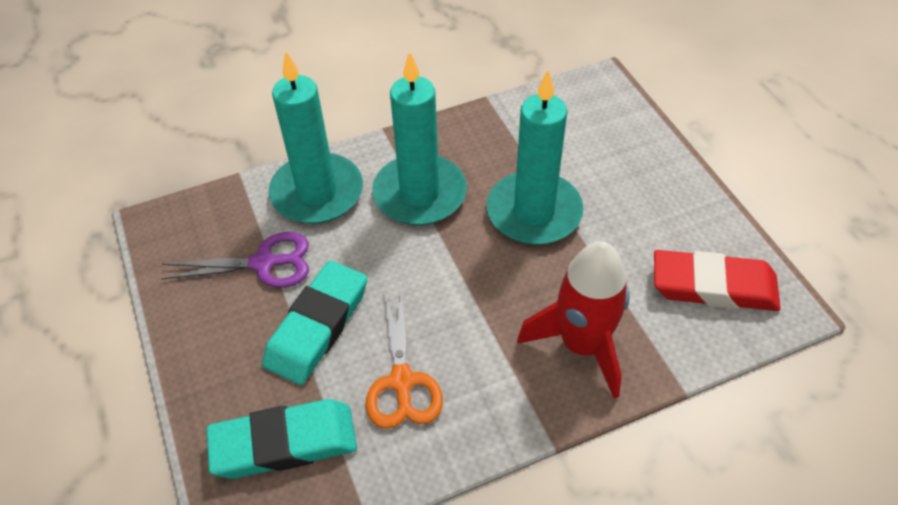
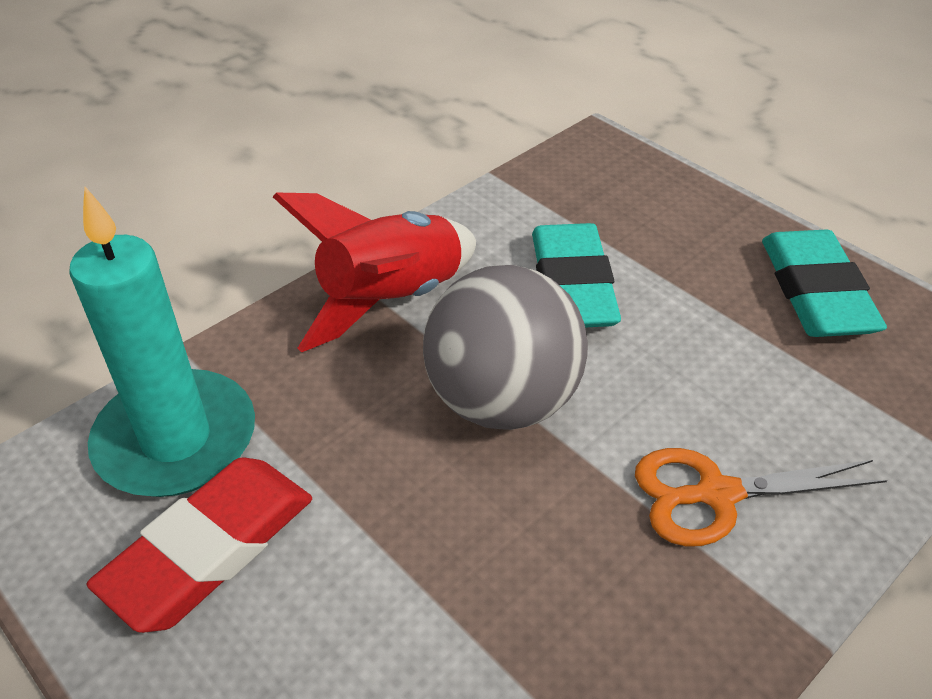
grey ball: none = 0 -> [423,265,588,430] = 1
purple scissors: [161,232,309,288] = 1 -> none = 0
turquoise candle: [269,51,363,224] [372,51,467,225] [486,70,584,245] = 3 -> [70,187,255,497] = 1

